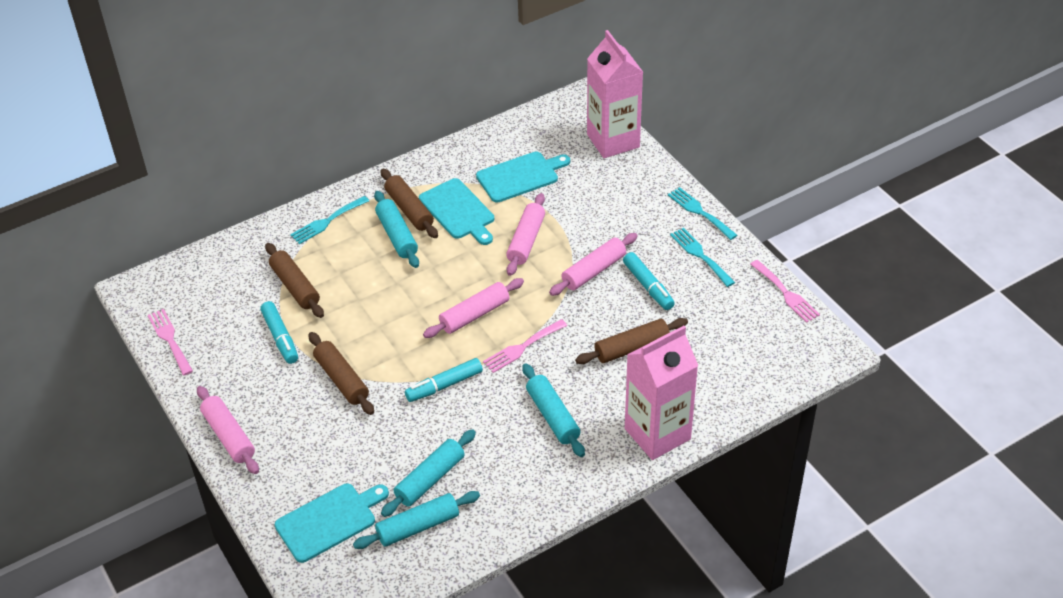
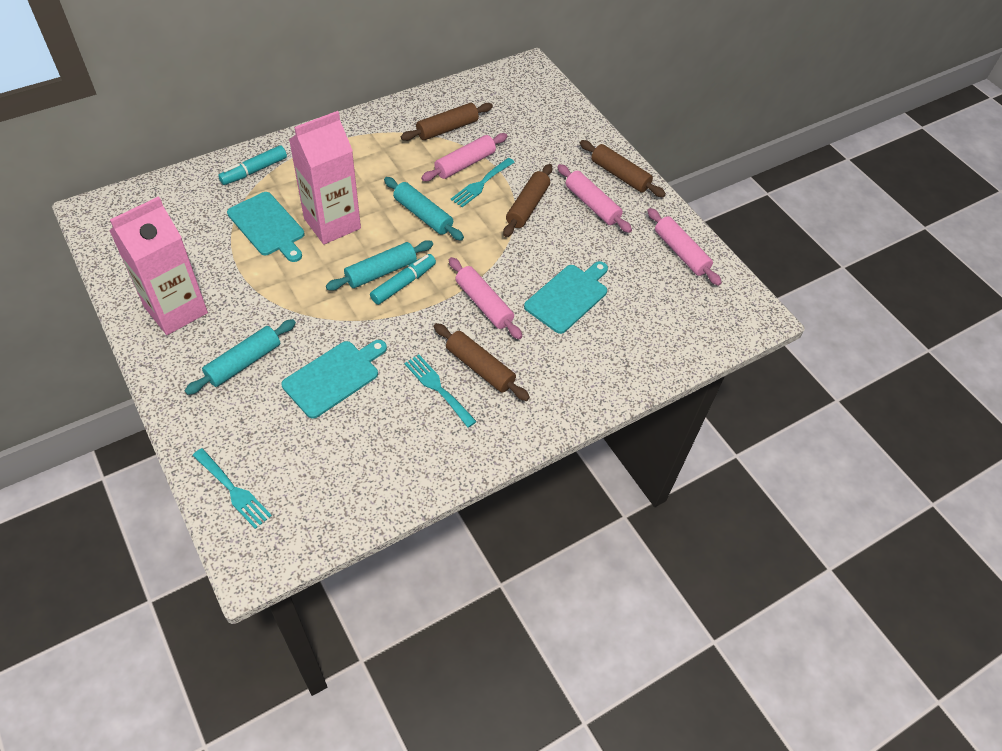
pink fork: [148,309,193,375] [483,319,567,373] [750,260,820,323] = 3 -> none = 0
turquoise marker: [260,301,298,364] [405,358,483,402] [623,252,675,310] = 3 -> [218,145,287,185] [370,254,436,305] = 2
turquoise rolling pin: [353,491,480,549] [374,191,419,268] [381,429,476,517] [522,363,585,457] = 4 -> [185,319,296,395] [326,240,433,291] [384,177,464,241] = 3

